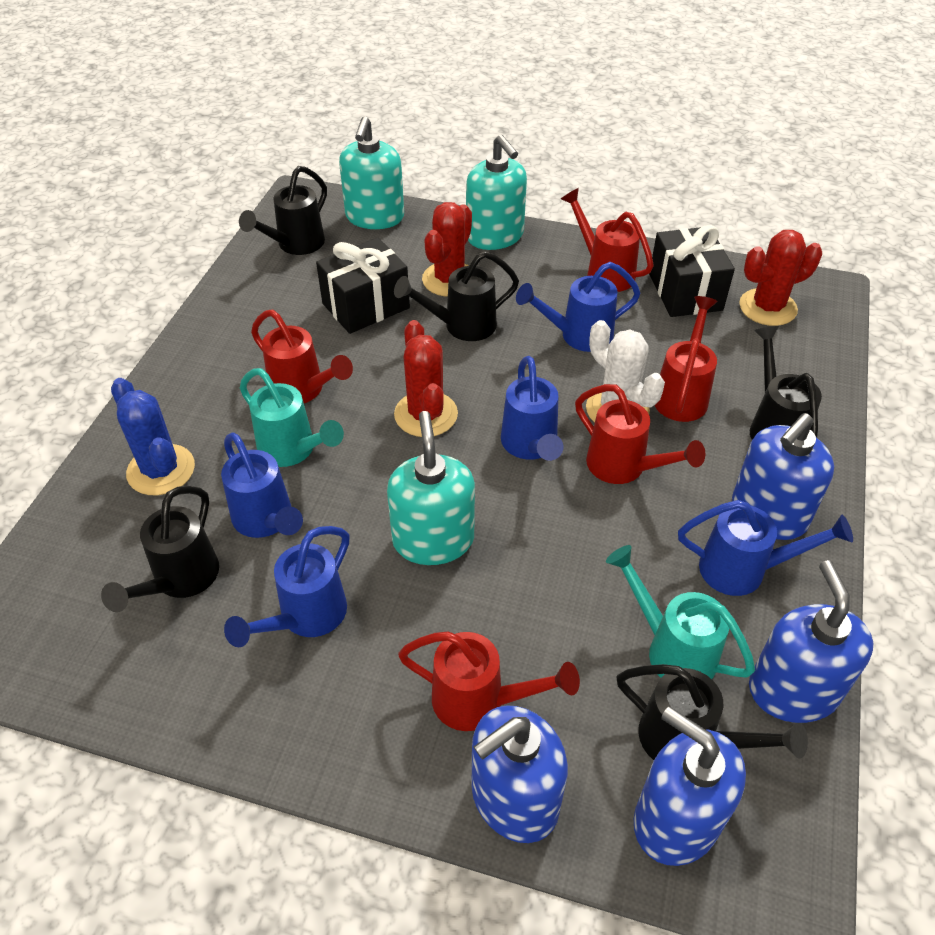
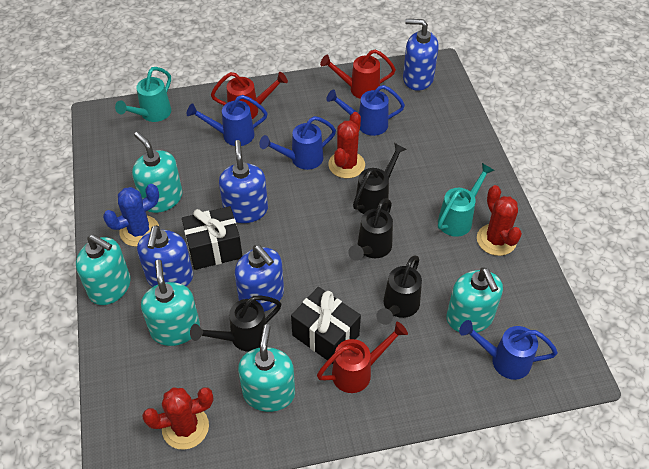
black watering can: [101,486,219,612] [239,166,327,255] [394,251,519,341] [617,664,808,760] [750,326,822,440] = 5 -> [190,295,281,352] [348,199,393,261] [353,143,407,214] [377,255,422,325] = 4
blue watering can: [221,432,303,538] [224,526,350,647] [501,356,563,461] [516,262,641,352] [678,500,853,596] = 5 -> [187,95,268,146] [259,116,336,170] [326,85,405,136] [459,320,558,380] = 4
red watering can: [251,310,353,403] [398,631,580,731] [561,188,654,292] [575,384,705,484] [655,296,718,422] = 5 -> [211,72,288,119] [317,321,408,393] [320,49,396,99] = 3
turquoise soap dispenser: [339,116,404,229] [387,411,475,565] [466,135,527,250] = 3 -> [76,235,131,305] [132,132,183,213] [141,260,200,346] [238,324,295,412] [446,267,503,333] = 5
white cactus: [586,320,665,423] = 1 -> none = 0

